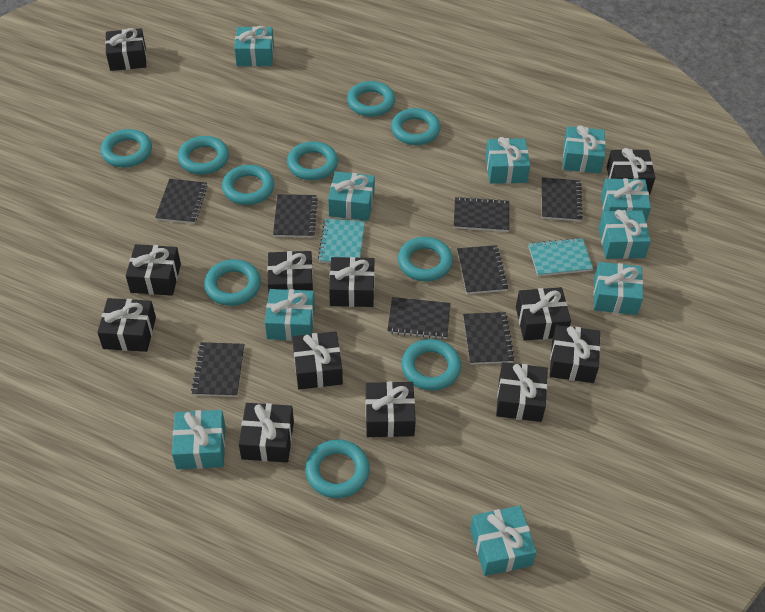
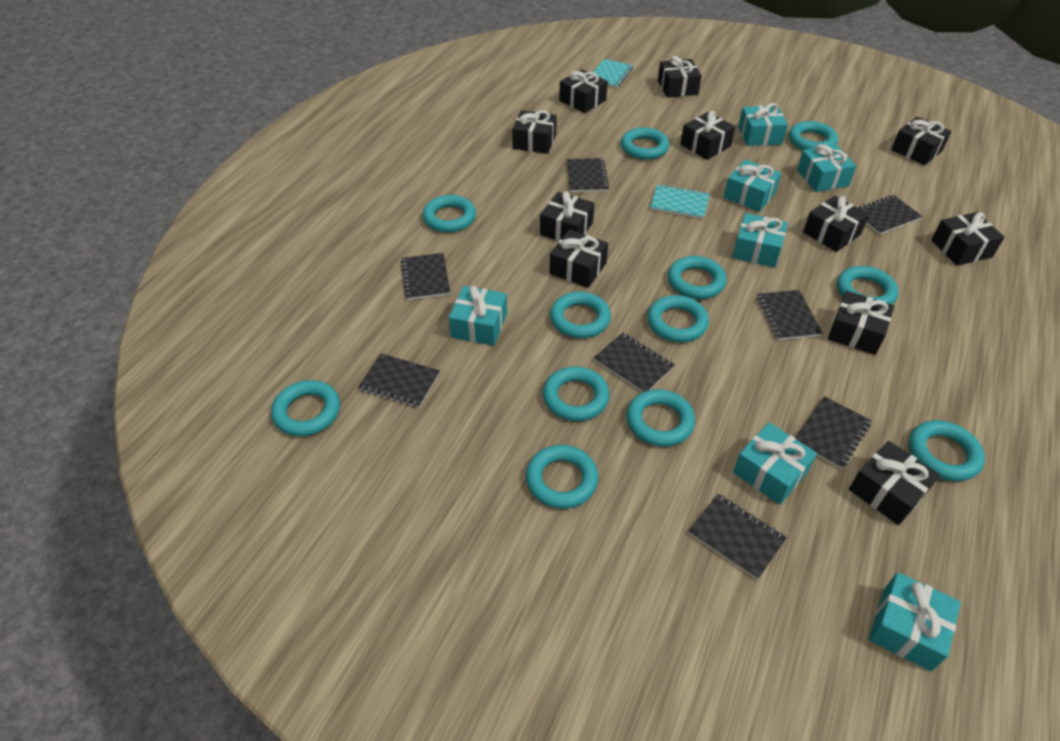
black gift: [97,298,156,352] [105,28,146,71] [126,244,181,296] [239,403,294,462] [267,251,313,291] [292,331,343,390] [329,257,375,307] [366,381,416,437] [496,362,548,422] [516,287,571,341] [550,325,600,383] [607,148,655,195] = 12 -> [512,110,557,154] [540,191,595,241] [550,230,608,288] [559,69,608,113] [658,56,702,98] [680,111,735,160] [803,196,869,252] [828,291,894,355] [849,441,940,525] [891,117,952,165] [931,212,1004,266] = 11
turquoise gift: [172,410,225,469] [234,26,274,66] [265,289,315,341] [328,171,375,221] [470,506,537,576] [486,137,530,184] [563,125,606,174] [593,262,643,315] [599,210,651,259] [601,178,651,222] = 10 -> [449,286,507,346] [724,160,782,212] [732,213,788,268] [733,422,817,505] [738,103,788,146] [797,144,857,192] [868,572,961,671] = 7
turquoise ring: [101,129,152,167] [178,136,229,175] [204,259,261,306] [222,165,274,205] [287,141,338,180] [305,439,370,498] [347,81,395,117] [391,108,440,145] [398,237,453,281] [401,339,461,391] = 10 -> [271,380,340,436] [423,195,476,233] [526,445,598,509] [543,366,609,421] [550,292,611,338] [621,127,669,160] [626,389,695,447] [647,295,709,342] [668,256,727,299] [789,121,838,150] [837,266,899,304] [909,420,985,481] = 12

